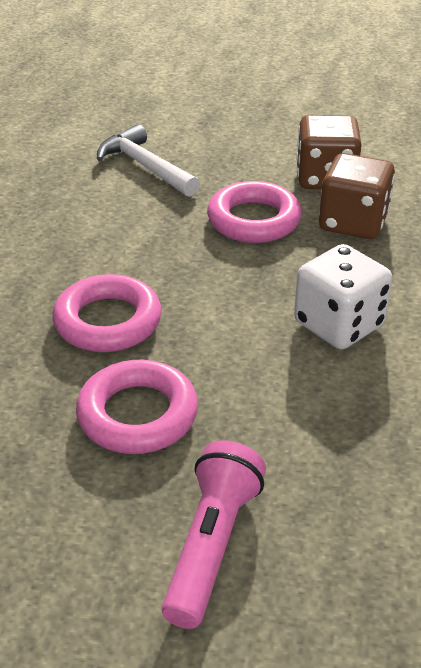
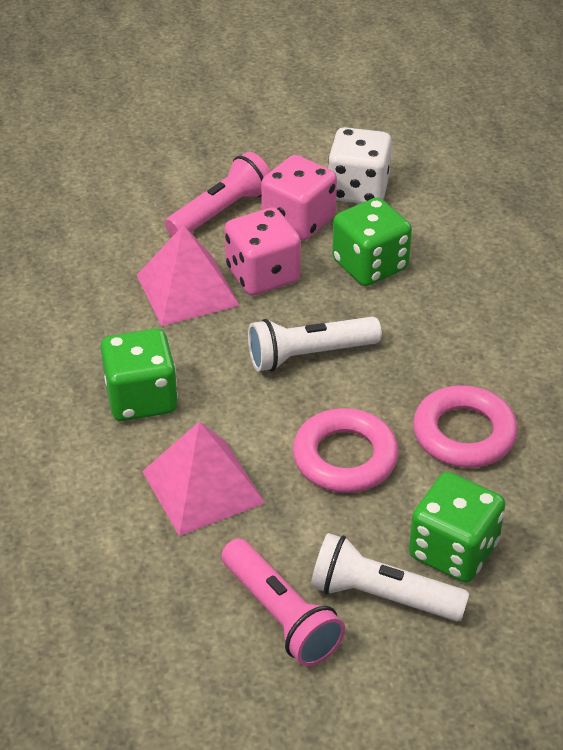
brown dice: [297,115,362,189] [319,153,395,239] = 2 -> none = 0
green dice: none = 0 -> [101,329,178,421] [332,198,412,286] [409,472,505,583] = 3
pink dice: none = 0 -> [225,207,301,295] [261,155,337,240] = 2
pink flashlight: [162,440,266,629] = 1 -> [165,152,271,237] [221,539,345,666] = 2
pink pyramid: none = 0 -> [137,225,240,326] [142,422,265,536] = 2
pink ring: [53,274,162,352] [76,360,198,454] [207,181,302,243] = 3 -> [293,408,398,493] [413,385,518,468] = 2
white flashlight: none = 0 -> [248,317,382,372] [311,533,469,622] = 2
white hammer: [97,125,200,197] = 1 -> none = 0

